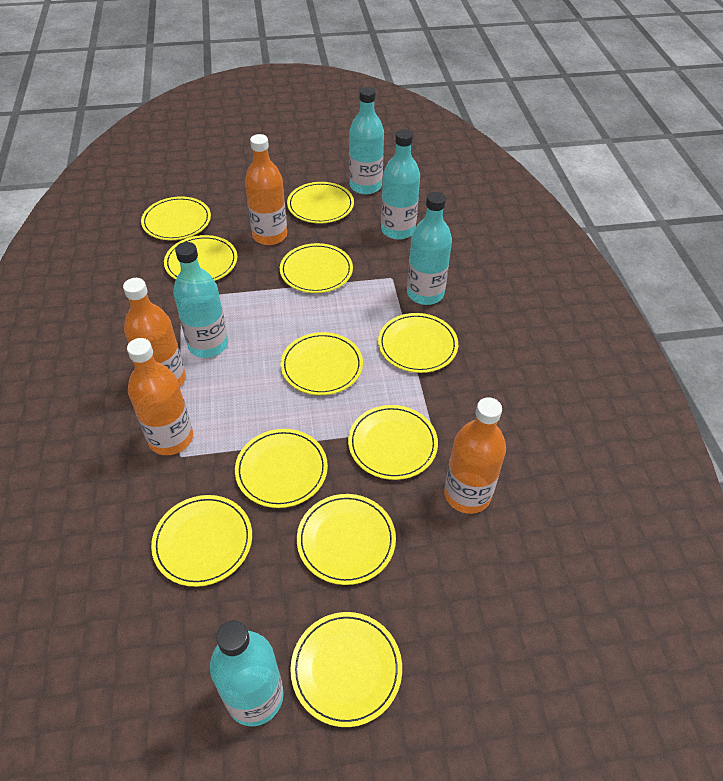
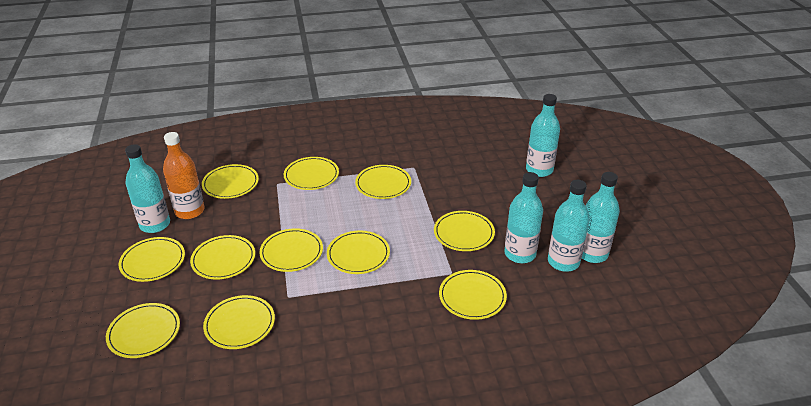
orange bottle: [123,278,186,387] [127,338,193,455] [245,134,287,245] [444,397,506,514] = 4 -> [163,132,205,219] = 1

